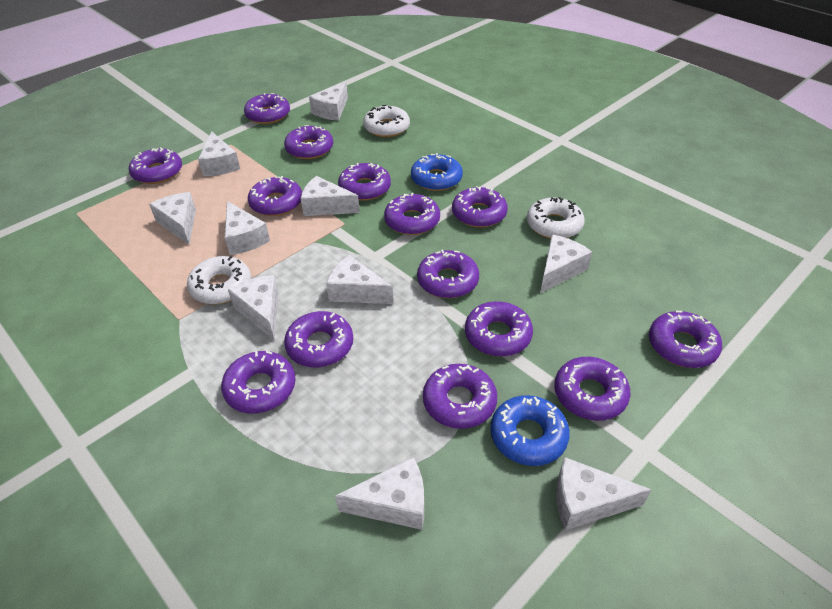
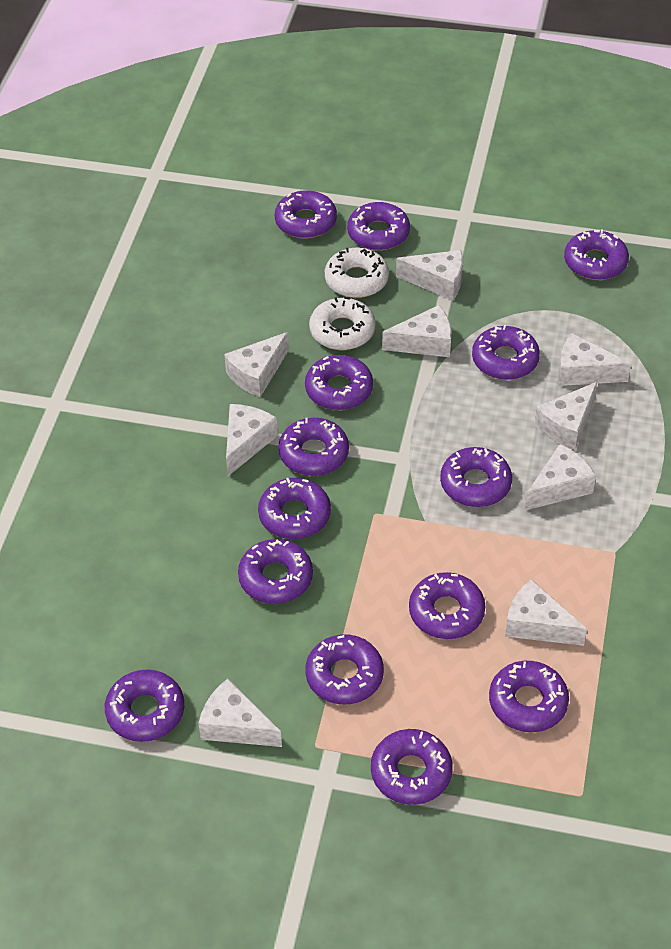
blue donut: [411,153,463,191] [491,395,570,466] = 2 -> none = 0
white cheese: [149,192,196,245] [198,131,240,176] [225,201,270,255] [228,275,278,341] [301,176,360,216] [309,82,348,121] [326,255,393,304] [335,457,424,530] [540,235,592,293] [556,457,652,530] = 10 -> [198,678,282,747] [224,332,289,397] [226,404,278,476] [382,305,452,357] [396,250,463,301] [505,579,587,646] [524,444,596,511] [534,382,597,450] [558,333,631,386] = 9
white donut: [187,256,251,304] [363,105,410,137] [527,197,585,239] = 3 -> [309,297,376,350] [325,248,389,298] = 2

